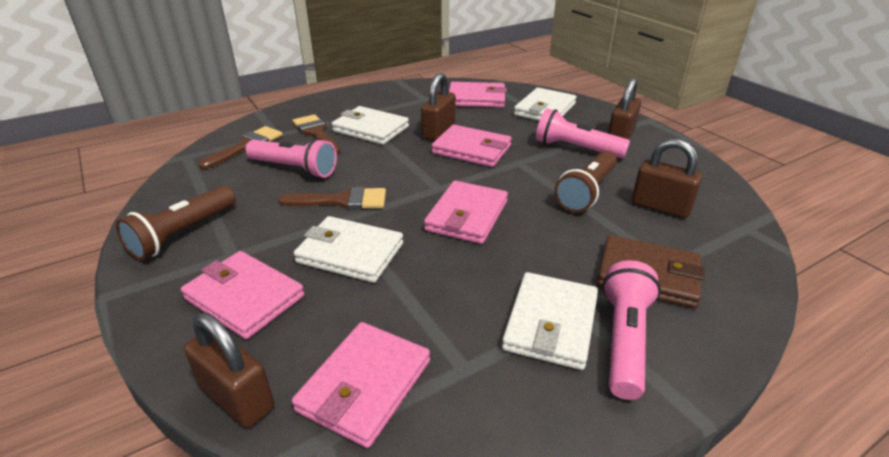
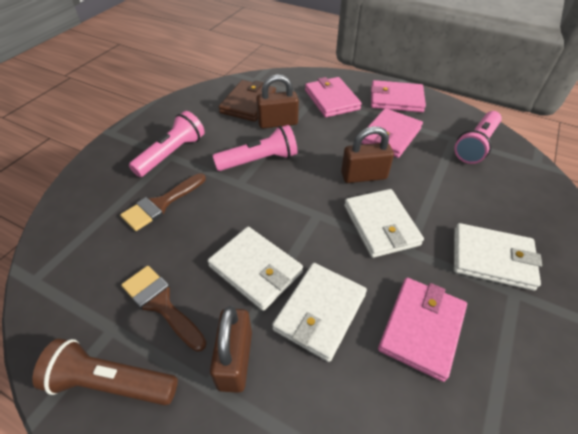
brown brush: [199,126,283,169] [278,187,386,210] [292,114,340,154] = 3 -> [120,173,206,231] [121,266,207,352] = 2
brown flashlight: [116,186,236,260] [554,151,617,213] = 2 -> [32,338,178,405] = 1
brown padlock: [184,313,274,428] [421,73,456,141] [608,78,641,140] [632,138,702,218] = 4 -> [210,306,252,393] [256,74,299,128] [341,126,394,183] = 3
pink wallet: [181,251,305,339] [292,322,430,448] [424,181,508,244] [432,125,512,167] [449,82,507,108] = 5 -> [305,77,362,117] [361,108,423,158] [371,80,426,112] [378,278,467,382] = 4

